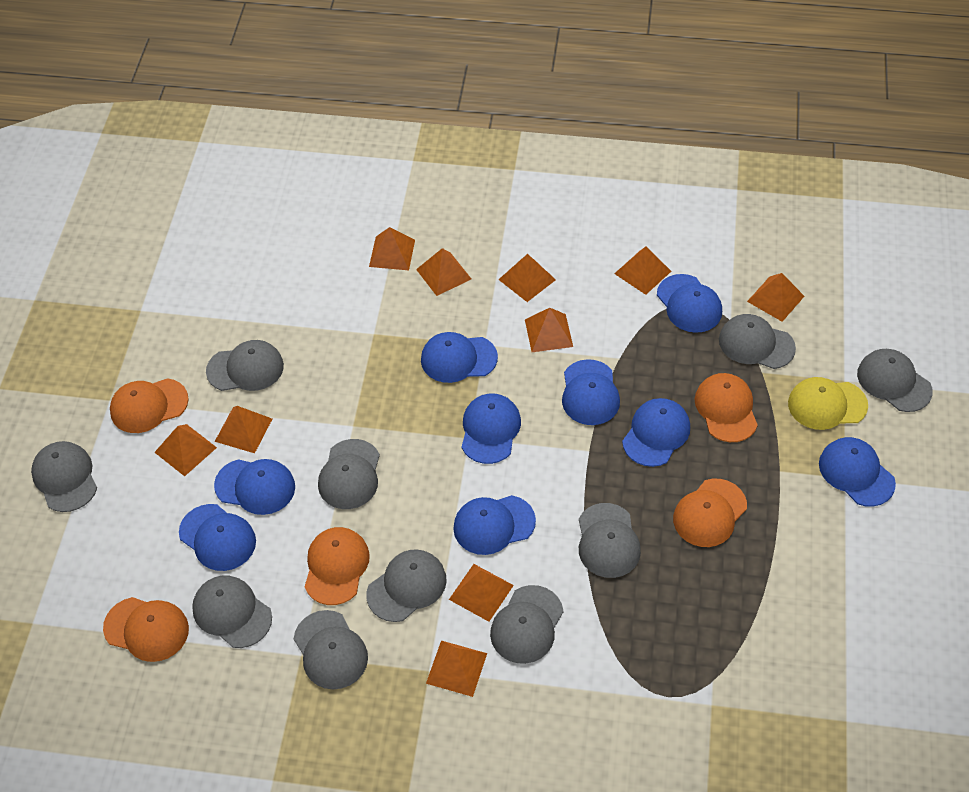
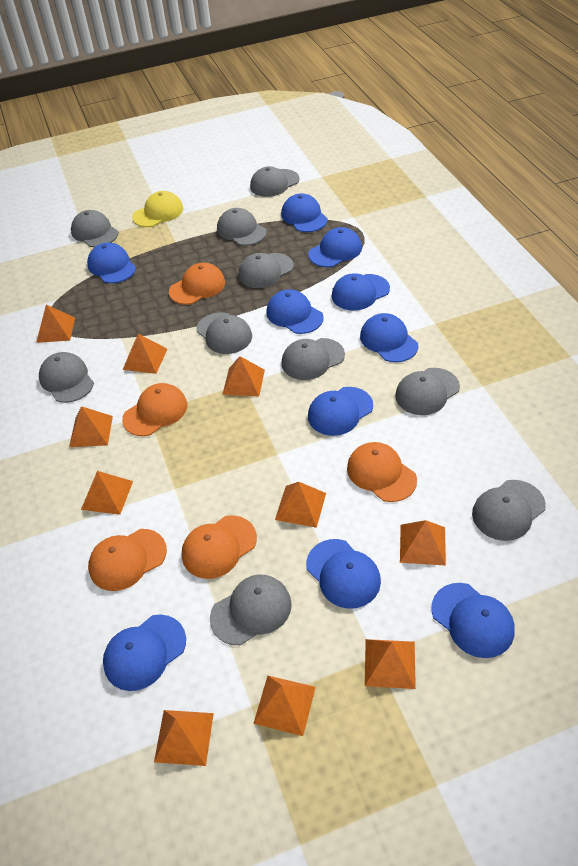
blue cap: [179,504,256,571] [214,459,295,515] [421,332,498,383] [453,495,536,555] [462,394,521,464] [562,359,620,425] [622,398,690,467] [657,274,722,333] [819,437,896,507] = 9 -> [87,243,136,283] [103,614,186,691] [266,289,324,334] [281,193,328,232] [306,539,381,609] [308,227,362,267] [308,387,373,436] [331,273,390,311] [360,313,418,362] [431,583,515,658] = 10

